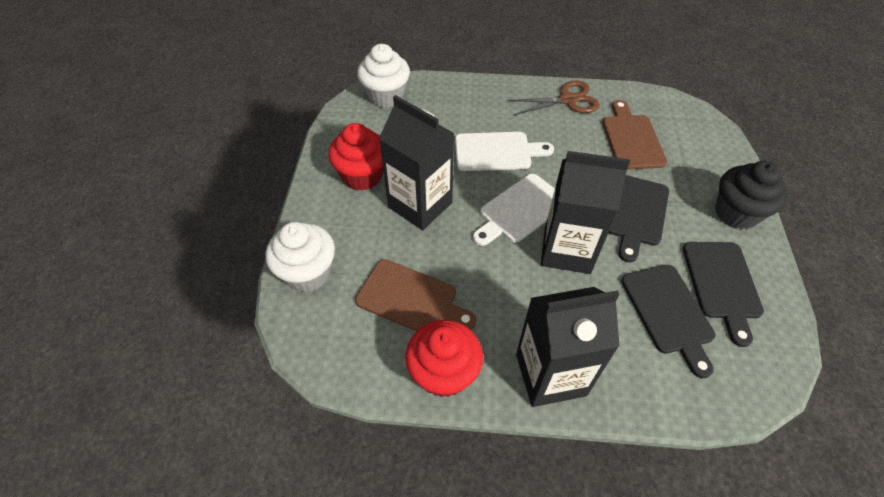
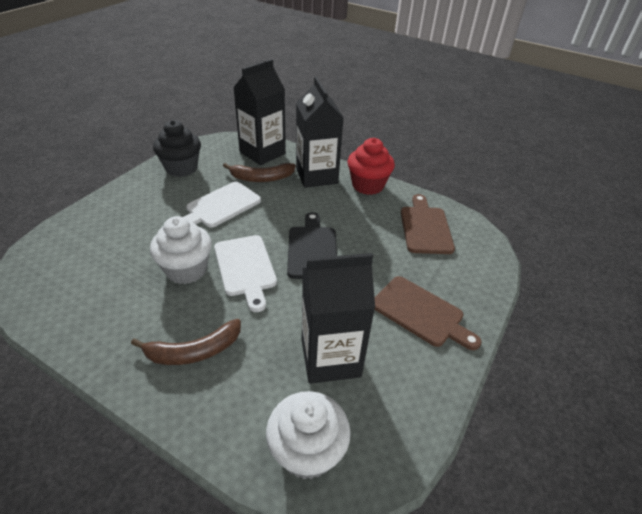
black cutting board: [609,175,669,263] [621,265,715,378] [683,242,764,347] = 3 -> [287,212,337,279] = 1
brown banana: none = 0 -> [131,319,241,365] [223,163,296,182] = 2
brown scissors: [508,80,600,115] = 1 -> none = 0
red cupcake: [328,123,383,191] [405,320,483,397] = 2 -> [347,138,395,195] = 1

